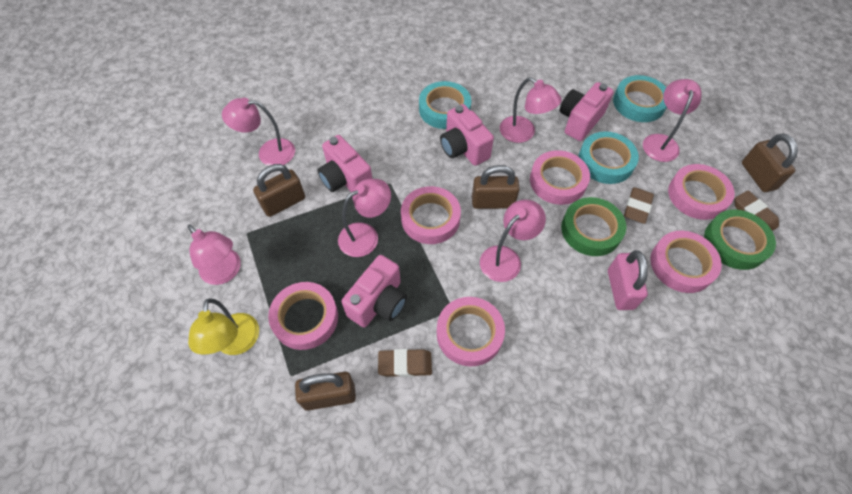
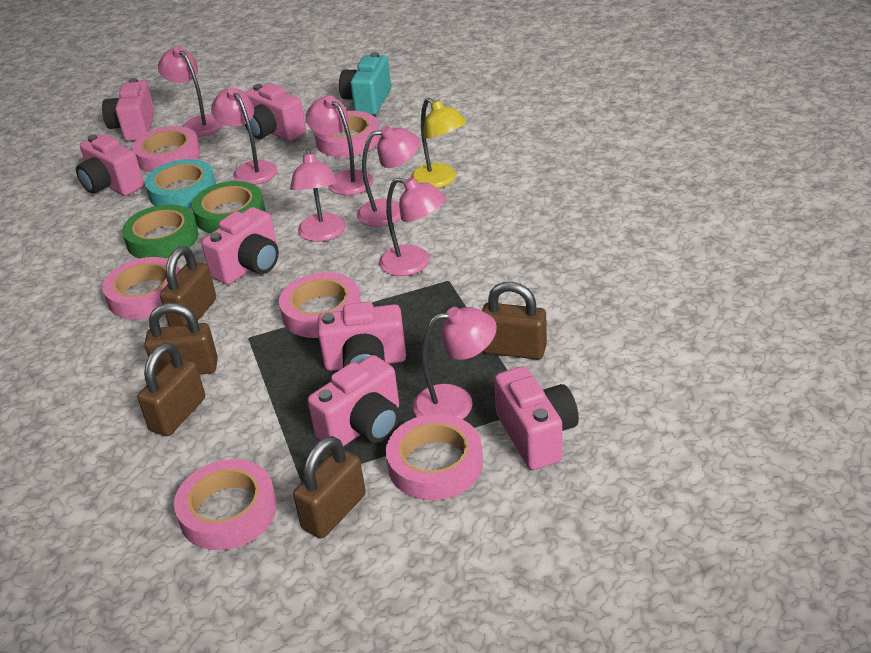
brown eraser: [378,349,432,377] [624,187,654,224] [734,190,779,231] = 3 -> none = 0
brown padlock: [253,164,305,217] [295,372,356,411] [472,165,520,209] [742,133,798,192] = 4 -> [137,343,205,436] [145,303,218,375] [160,246,216,327] [293,436,366,538] [482,282,547,360] = 5
pink camera: [318,135,372,192] [342,255,407,328] [440,104,494,166] [560,82,614,141] = 4 -> [76,134,144,196] [102,78,155,141] [201,207,279,285] [245,83,306,141] [308,355,400,449] [318,302,406,371] [494,366,579,470] = 7
pink lamp: [188,224,241,285] [222,98,295,166] [338,179,391,257] [480,199,546,282] [500,77,561,143] [643,79,702,162] = 6 -> [158,46,223,137] [211,87,277,185] [290,148,346,242] [306,96,373,195] [357,125,420,227] [379,177,446,276] [413,307,497,419] = 7
pink padlock: [608,250,648,310] = 1 -> none = 0
turquoise camera: none = 0 -> [339,52,391,115] = 1
turquoise tape: [419,81,471,129] [578,131,639,184] [613,75,667,122] = 3 -> [145,159,216,208] = 1

